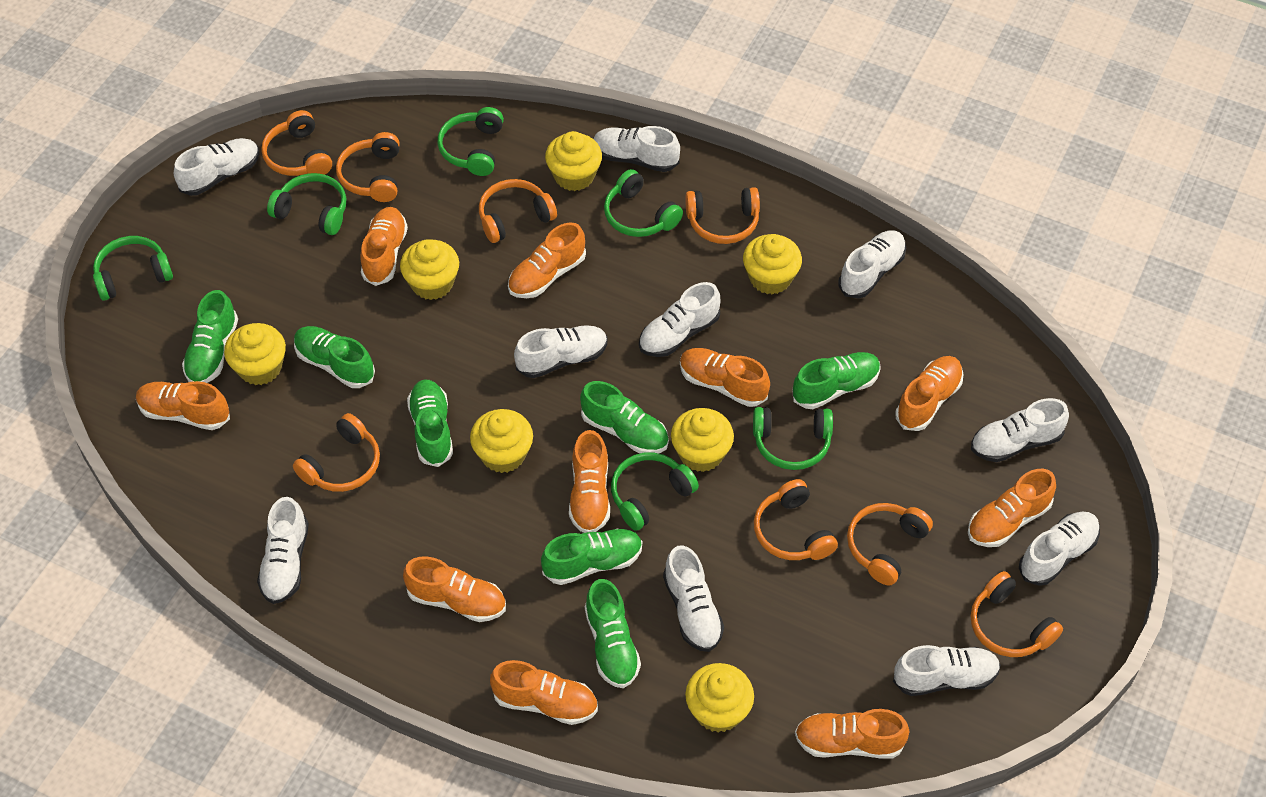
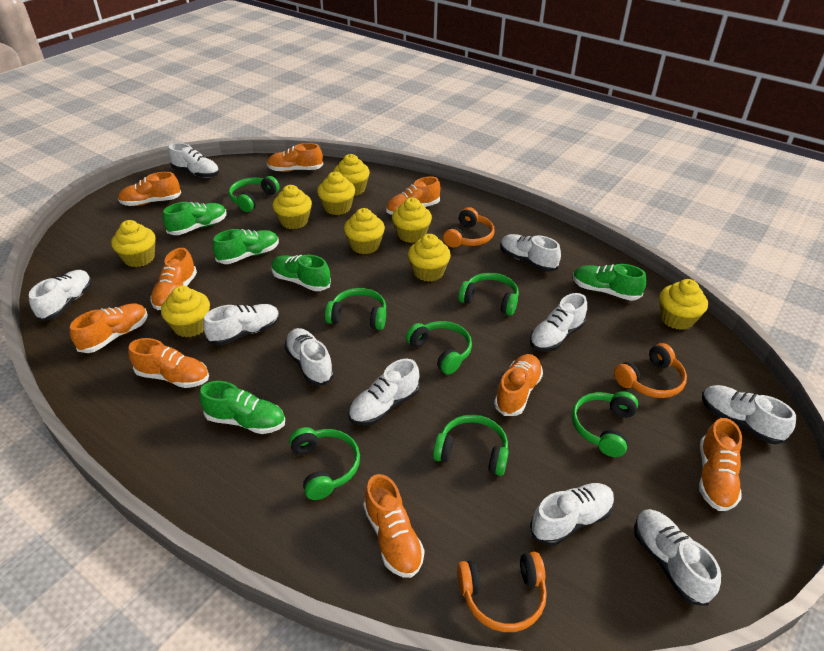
green headphones: [93,236,173,301] [267,173,346,235] [437,107,504,176] [604,169,683,237] [611,452,699,531] [753,407,833,470] = 6 -> [228,176,280,212] [289,427,360,500] [325,288,386,330] [406,321,472,375] [433,415,509,476] [458,273,519,316] [571,391,638,457] = 7
green shoe: [182,290,238,383] [294,326,375,388] [407,380,453,467] [541,529,642,585] [580,381,669,454] [585,579,641,688] [793,352,881,409] = 7 -> [163,202,227,235] [199,381,285,434] [212,229,279,264] [272,255,331,291] [573,264,647,301] = 5
orange headphones: [261,110,332,176] [293,413,380,492] [336,132,400,202] [479,179,557,243] [685,187,760,244] [754,479,838,560] [847,503,933,585] [971,571,1063,657] = 8 -> [443,207,495,248] [457,552,547,632] [614,343,687,398] = 3
orange shoe: [136,381,230,430] [360,207,408,286] [403,556,506,622] [490,660,598,725] [508,222,586,298] [569,430,610,533] [680,348,770,407] [795,709,909,759] [895,356,964,431] [968,469,1056,547] = 10 -> [70,303,148,353] [118,172,181,206] [128,338,209,388] [150,248,197,310] [267,143,323,172] [363,474,425,578] [386,177,440,215] [494,354,543,416] [699,418,742,511] = 9
yellow cupcake: [224,323,286,385] [400,239,459,300] [470,409,533,473] [545,131,602,191] [671,408,734,472] [685,663,754,733] [743,234,802,295] = 7 -> [111,220,156,267] [161,286,210,337] [273,185,312,229] [317,172,355,215] [333,154,370,196] [344,208,385,254] [392,198,432,243] [408,234,451,282] [659,279,708,330] = 9

